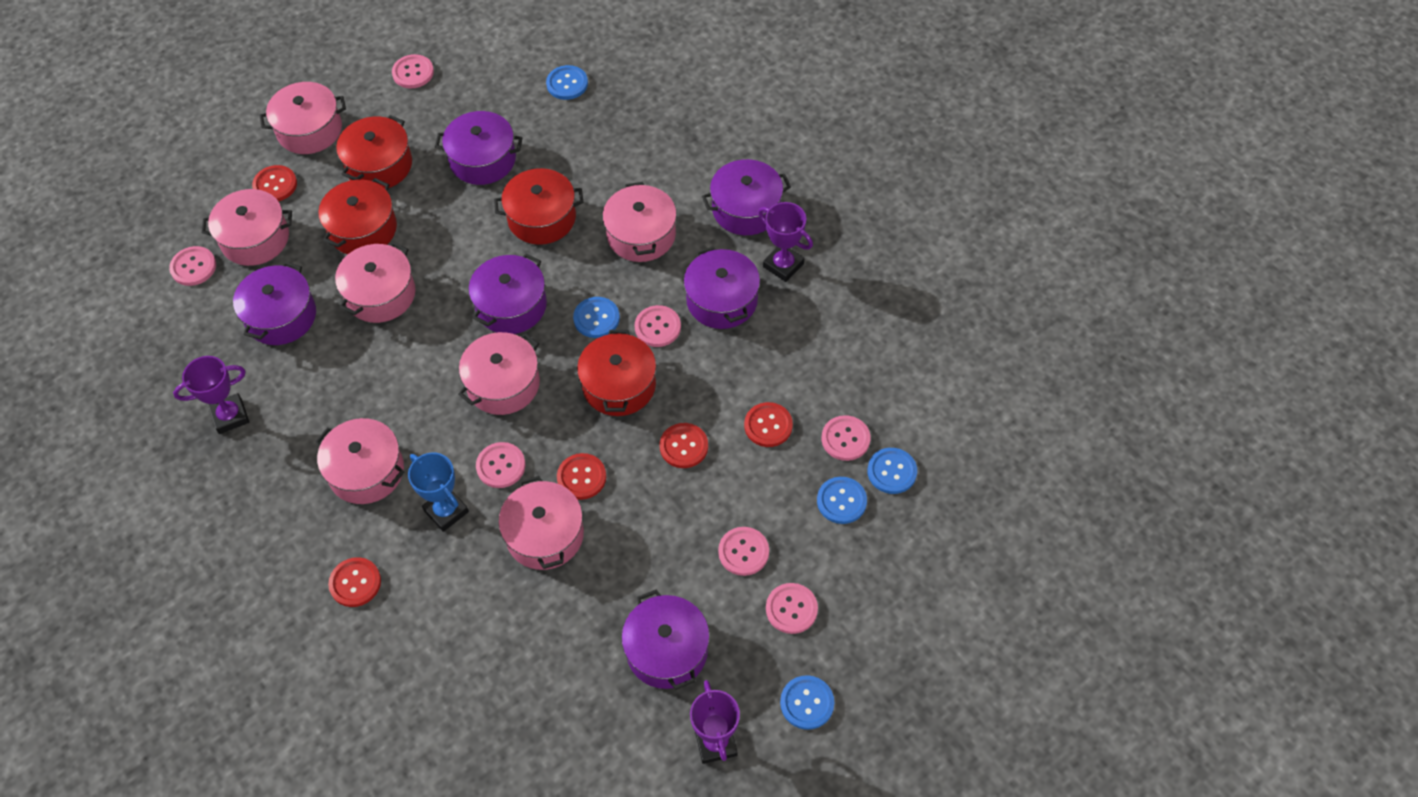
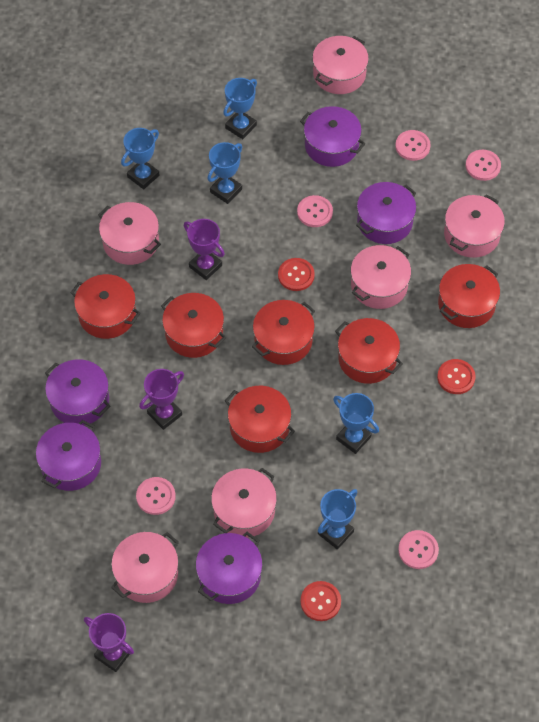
blue button: [546,65,588,100] [573,297,620,338] [780,675,834,730] [817,477,867,524] [867,448,917,494] = 5 -> none = 0
blue trophy: [408,452,469,532] = 1 -> [121,128,159,189] [207,142,242,204] [223,78,257,139] [318,489,358,550] [333,393,379,454] = 5
pink button: [169,246,216,286] [392,54,434,89] [476,442,525,488] [635,305,681,347] [718,527,769,576] [766,583,818,634] [822,415,870,461] = 7 -> [136,477,176,515] [297,195,333,227] [395,130,431,161] [398,530,439,569] [466,150,501,181] = 5
pink pot: [202,189,292,266] [259,82,346,154] [315,418,404,504] [335,242,416,323] [458,332,540,415] [499,476,584,570] [603,182,677,262] = 7 -> [98,202,161,265] [111,532,179,603] [211,468,277,538] [312,36,369,94] [351,245,411,309] [444,194,505,258] = 6
purple pot: [233,262,316,345] [435,111,523,185] [469,253,547,334] [621,589,710,690] [684,246,760,329] [702,159,791,235] = 6 -> [36,420,101,491] [45,359,110,425] [196,532,263,604] [300,106,365,167] [356,182,416,244] = 5
red button: [252,165,297,201] [328,557,381,607] [557,453,606,500] [660,423,708,468] [744,402,793,447] = 5 -> [278,258,315,291] [300,581,341,621] [437,359,476,394] = 3
red pot: [318,178,397,254] [336,115,412,188] [494,168,583,245] [577,330,656,416] = 4 -> [70,274,141,339] [161,293,226,358] [225,386,295,453] [252,300,315,365] [335,318,403,384] [438,264,500,328] = 6

